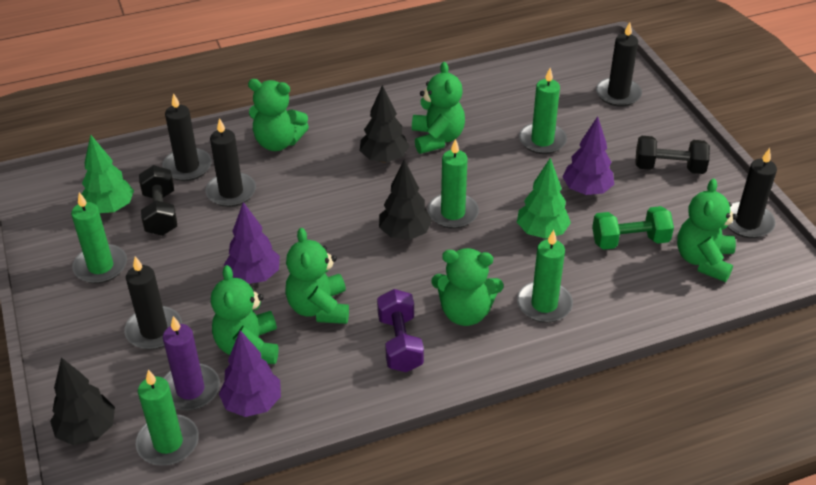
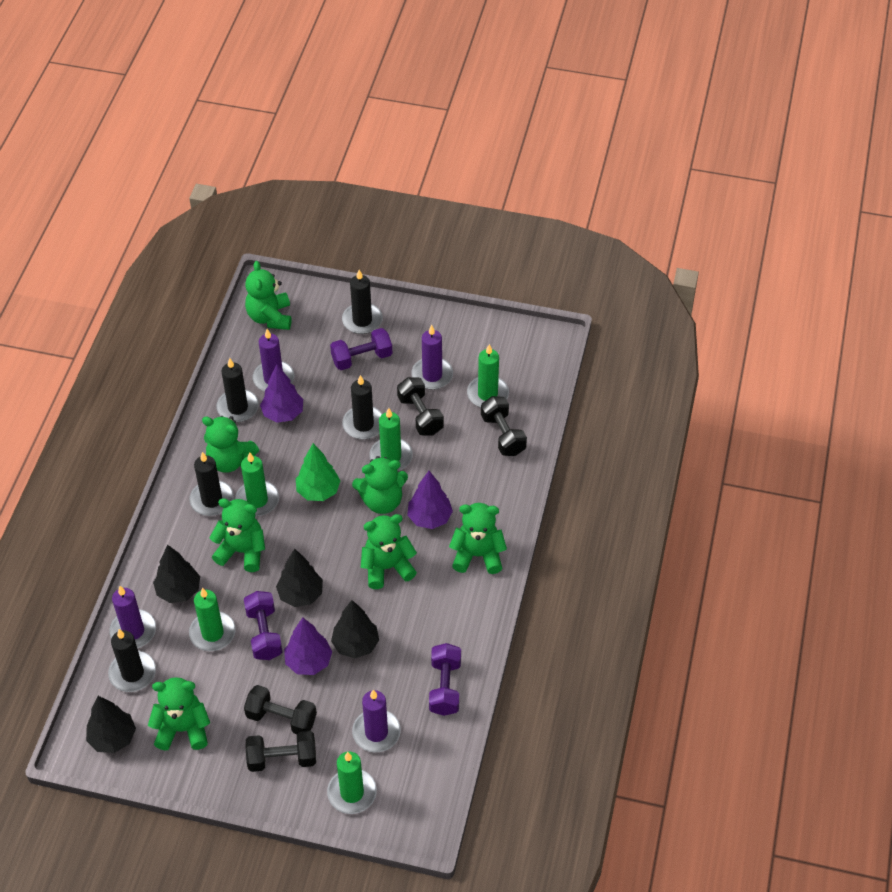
black dumbbell: [139,165,177,236] [635,136,710,174] = 2 -> [244,685,317,734] [246,731,316,772] [397,377,444,436] [481,396,527,456] = 4
black tree: [50,357,115,445] [360,85,409,163] [379,159,432,240] = 3 -> [86,696,136,753] [153,545,200,603] [276,548,323,607] [331,600,379,658] = 4
green dumbbell: [592,206,674,250] = 1 -> none = 0
green teddy bear: [211,265,278,364] [248,79,309,151] [285,228,349,324] [412,62,465,154] [431,248,504,326] [677,179,738,282] = 6 -> [148,677,210,751] [202,416,259,473] [210,498,265,572] [245,261,291,330] [352,456,408,514] [361,514,417,589] [449,503,507,574] = 7
green tree: [82,135,134,213] [517,158,571,239] = 2 -> [296,443,340,501] = 1
purple candle: [163,316,220,411] = 1 -> [109,586,156,648] [253,329,294,392] [352,690,401,752] [411,325,453,390] = 4
purple dumbbell: [377,289,424,372] = 1 -> [244,591,283,660] [330,328,392,370] [429,643,461,716] = 3

